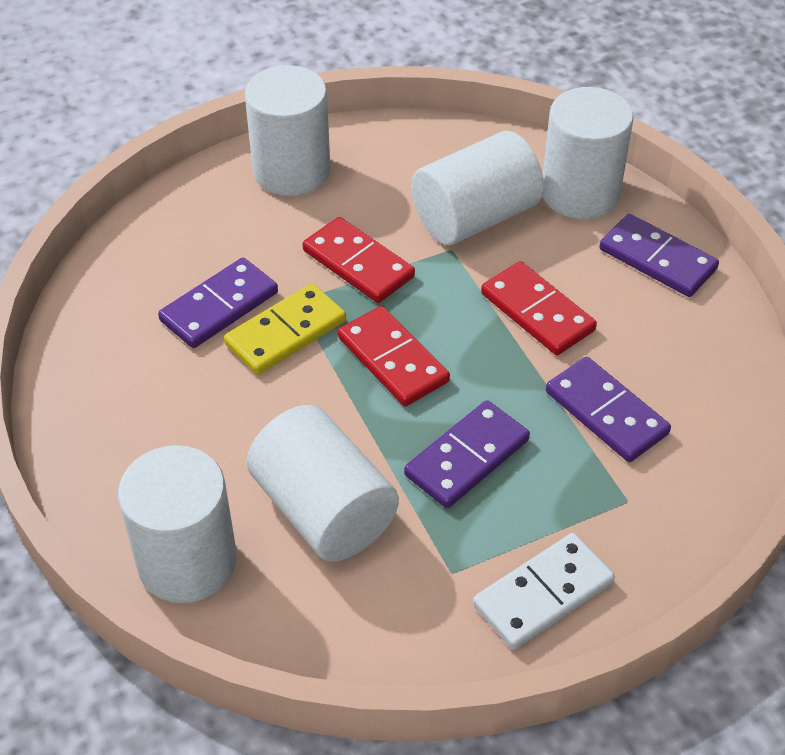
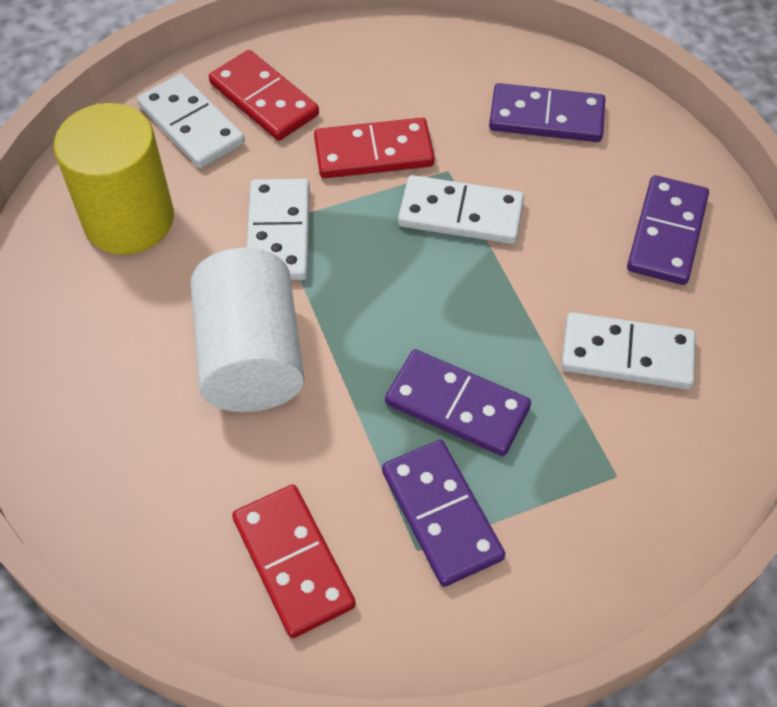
white cylinder: [118,445,237,603] [245,65,330,196] [247,405,399,562] [411,131,544,245] [542,87,634,219] = 5 -> [190,248,305,412] = 1
white domino: [473,533,615,650] = 1 -> [137,73,245,168] [246,179,310,280] [398,175,524,244] [561,312,696,390] = 4
yellow cylinder: none = 0 -> [54,103,174,255] = 1
yellow domino: [224,283,346,375] = 1 -> none = 0

